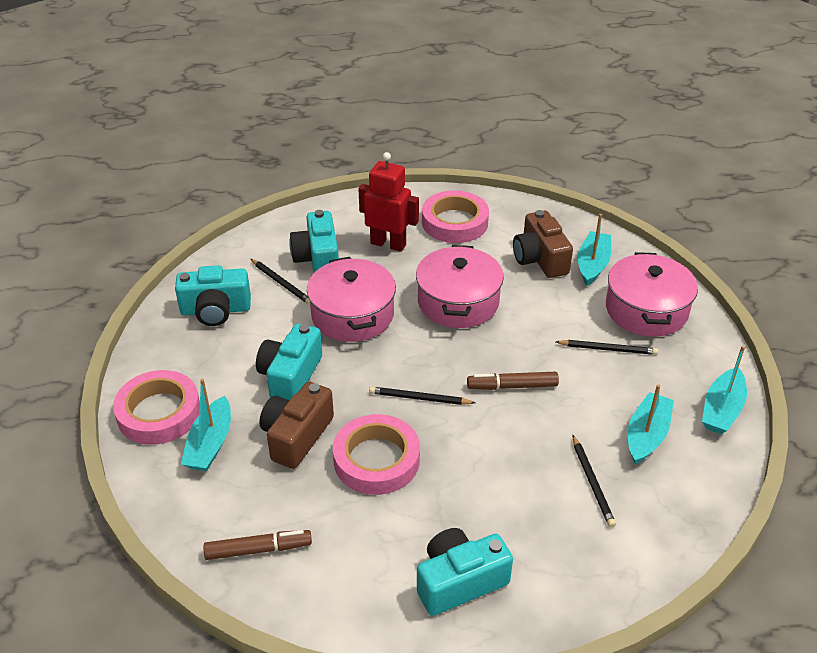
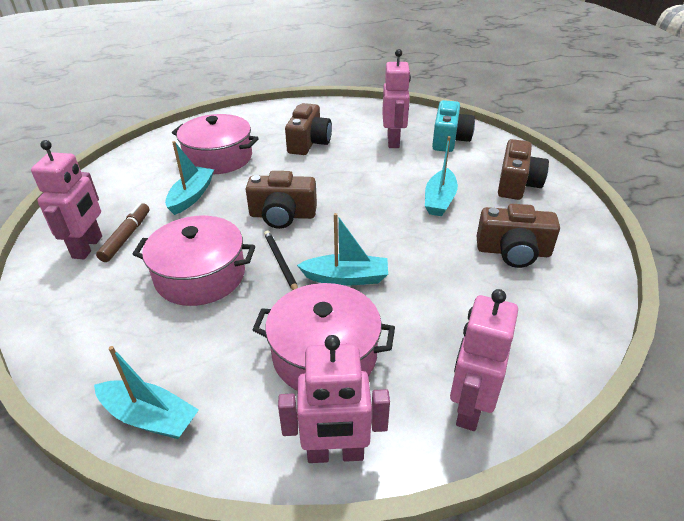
black pencil: [251,259,310,304] [369,387,475,405] [556,340,658,355] [573,435,616,527] = 4 -> [264,230,298,290] = 1
brown camera: [259,381,334,469] [513,210,573,278] = 2 -> [246,171,317,229] [285,103,332,155] [477,204,560,268] [498,139,549,200] = 4
brown marker: [203,530,312,560] [467,372,559,390] = 2 -> [96,203,149,262] = 1
pink robot: none = 0 -> [31,140,102,259] [278,335,390,463] [382,49,411,148] [450,289,518,431] = 4
pink tape: [113,370,200,445] [333,414,420,495] [422,190,489,243] = 3 -> none = 0
red robot: [358,152,419,252] = 1 -> none = 0
turquoise camera: [175,265,251,326] [256,324,322,400] [289,210,339,273] [417,528,513,616] = 4 -> [432,100,475,152] = 1

